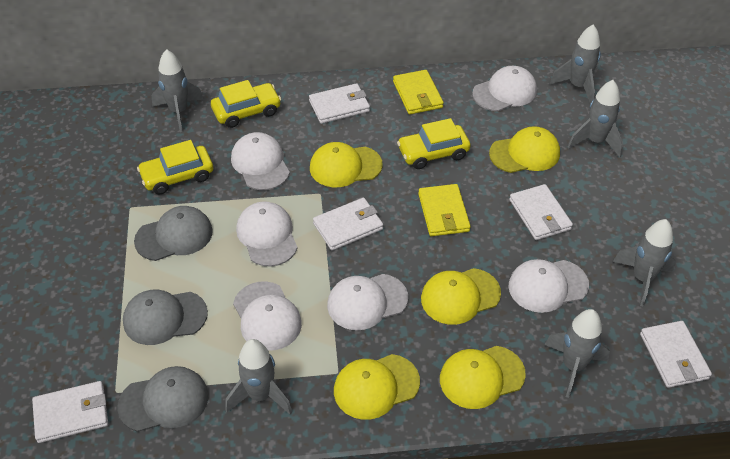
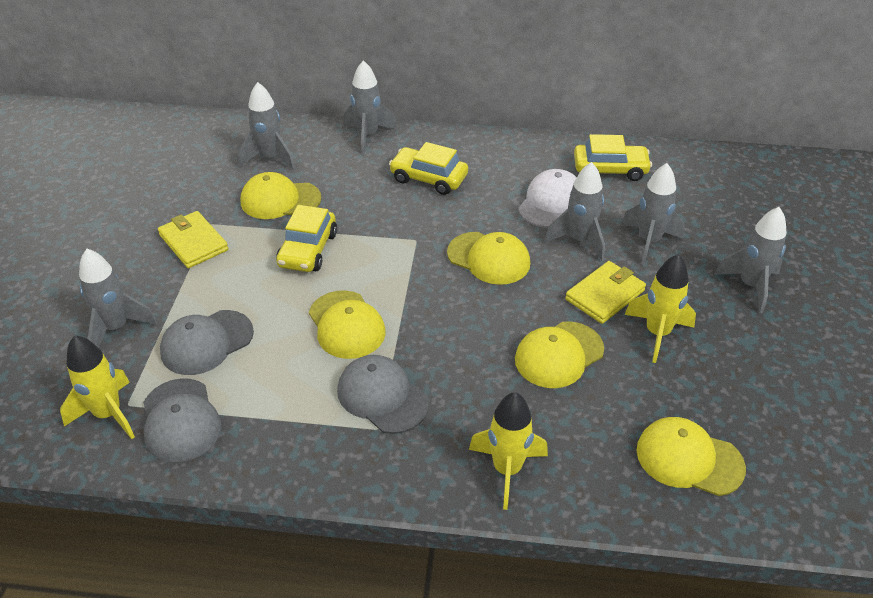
white cap: [231,132,290,190] [233,281,302,351] [236,202,298,266] [327,274,408,330] [472,66,537,111] [509,259,589,313] = 6 -> [518,169,577,228] = 1
white wallet: [32,381,108,443] [309,83,370,124] [313,198,383,251] [509,184,573,240] [640,321,712,388] = 5 -> none = 0
yellow rocket: none = 0 -> [60,335,135,439] [469,392,548,510] [625,254,696,363] = 3

